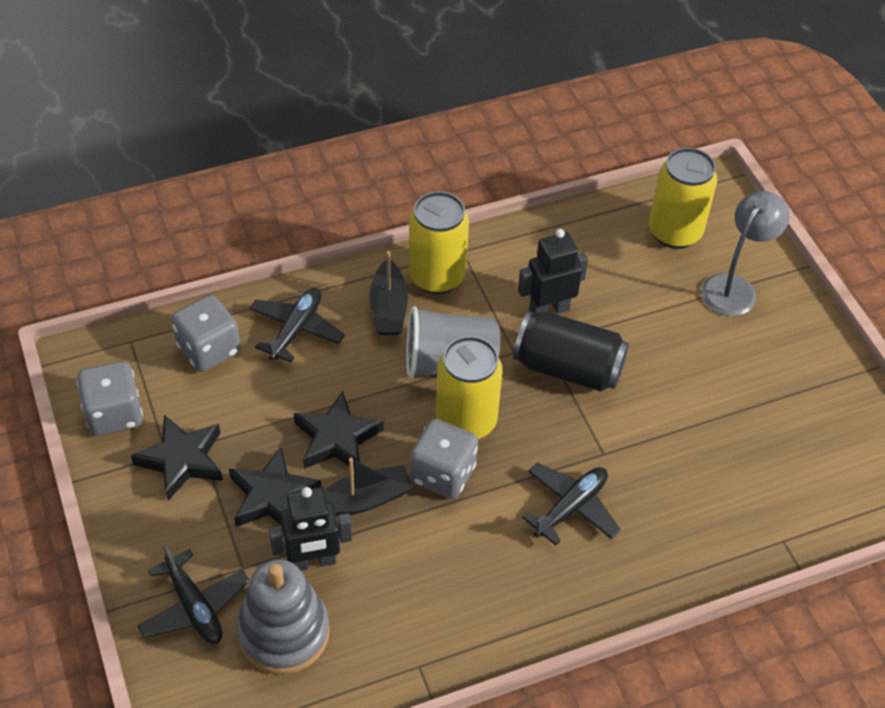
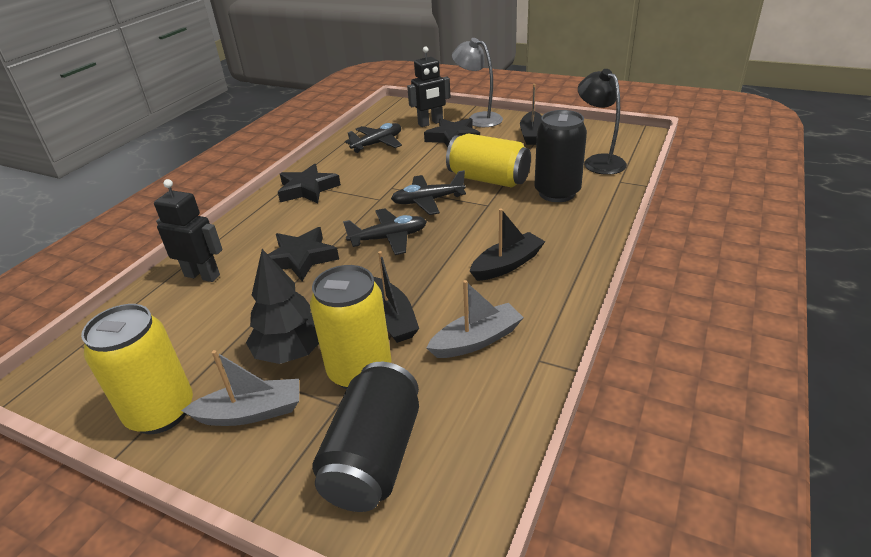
black boat: [325,458,414,516] [369,251,408,335] = 2 -> [374,251,419,343] [470,208,546,281] [520,84,542,145] = 3
black can: [513,311,629,392] = 1 -> [312,362,419,512] [534,110,587,202] = 2
black lamp: none = 0 -> [578,69,627,175] = 1
black tree: none = 0 -> [246,249,319,364] = 1
grey boat: none = 0 -> [181,350,299,426] [426,280,524,358] = 2
grey cup: [406,306,500,379] = 1 -> none = 0
grey dice: [77,361,143,436] [171,295,241,372] [410,419,478,499] = 3 -> none = 0
grey stacking toy: [236,559,330,674] = 1 -> none = 0

